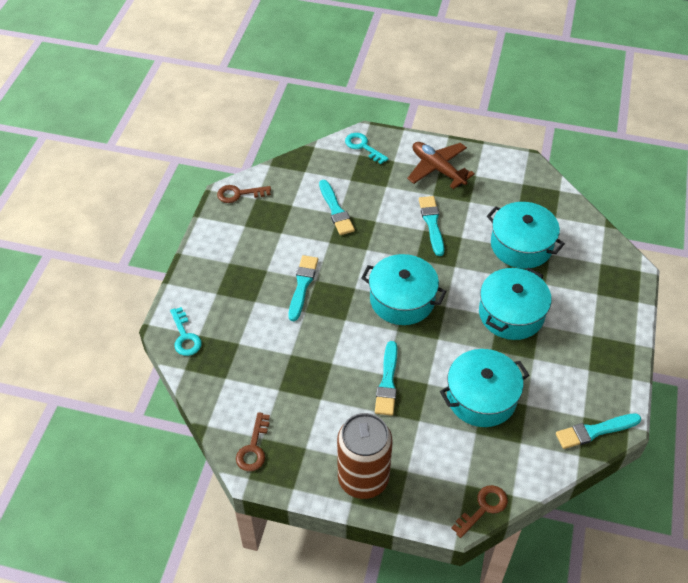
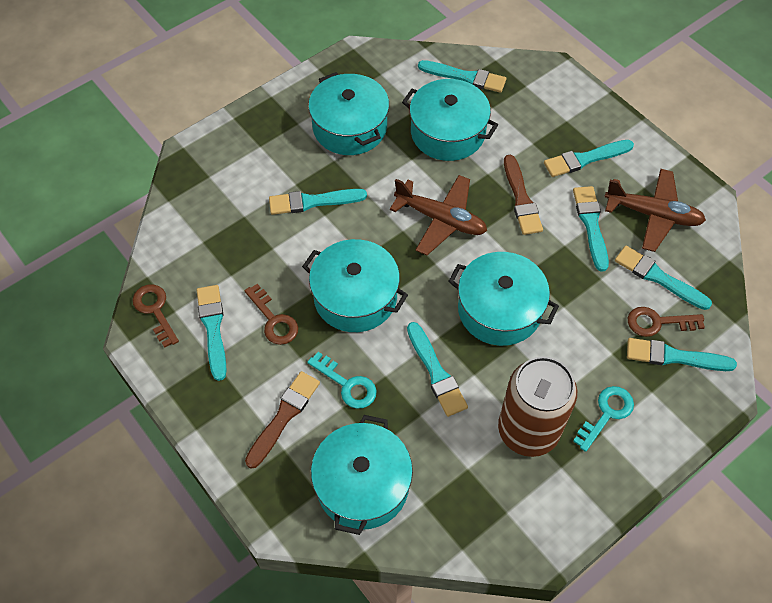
brown brush: none = 0 -> [245,371,320,469] [504,155,543,235] = 2
brown plane: [407,142,475,189] = 1 -> [390,175,487,255] [604,169,706,252] = 2
turquoise brush: [288,255,318,321] [319,180,355,235] [375,341,397,416] [419,196,444,256] [556,414,641,449] = 5 -> [197,285,227,381] [269,189,367,215] [407,322,468,417] [418,60,506,93] [544,140,634,177] [573,186,609,272] [615,246,712,310] [627,338,737,371] = 8
turquoise pot: [361,254,447,325] [440,349,529,427] [479,267,551,340] [487,202,565,269] = 4 -> [302,239,408,332] [308,72,389,155] [311,415,413,535] [402,79,498,161] [448,252,559,346] = 5

